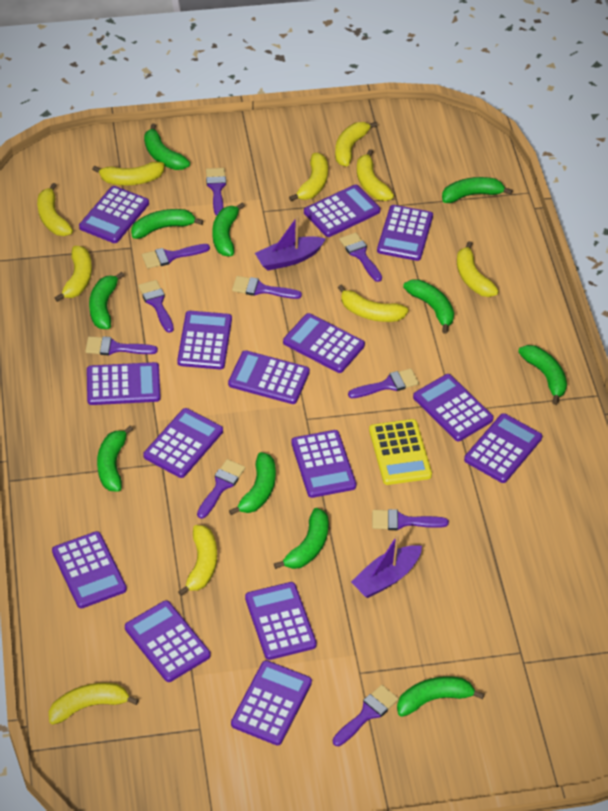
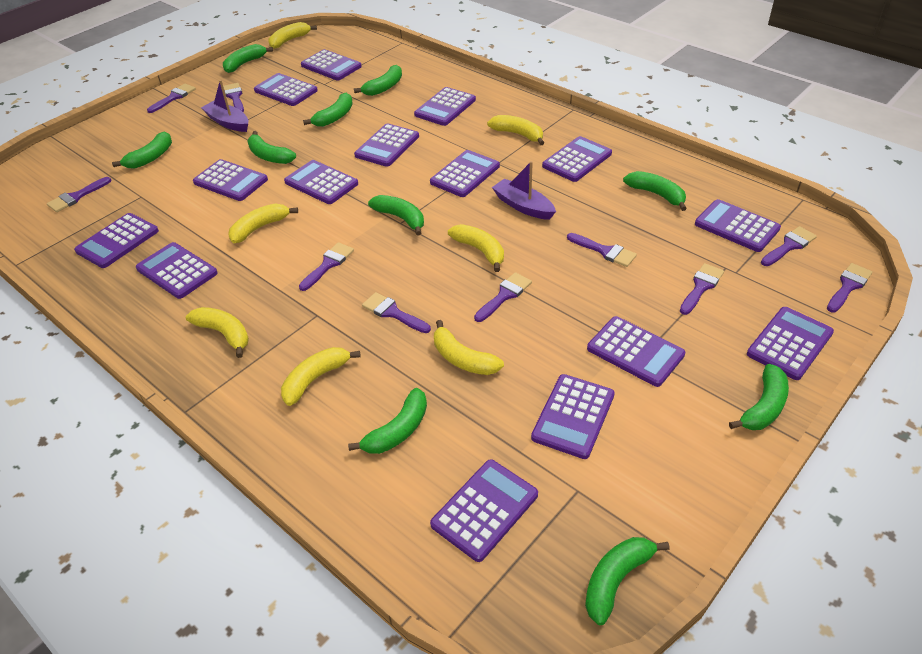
green banana: [89,272,125,329] [97,426,133,492] [131,209,203,239] [144,123,190,170] [213,202,245,256] [229,452,276,515] [274,508,329,569] [397,676,484,717] [403,279,454,334] [442,177,513,203] [518,345,567,405] = 11 -> [112,132,172,169] [223,44,273,73] [247,131,296,164] [303,93,353,127] [348,388,427,454] [354,65,402,96] [368,195,424,236] [585,537,670,625] [623,171,687,211] [729,364,789,430] = 10
yellow banana: [37,183,73,236] [49,683,139,725] [55,246,92,302] [92,161,165,185] [178,525,217,596] [289,153,328,201] [335,122,377,167] [338,284,409,322] [357,149,394,201] [457,241,499,297] = 10 -> [186,307,249,358] [228,203,298,243] [269,22,317,49] [281,347,361,406] [434,320,504,375] [448,224,504,272] [487,115,544,145] = 7
yellow calculator: [369,419,432,485] = 1 -> none = 0

